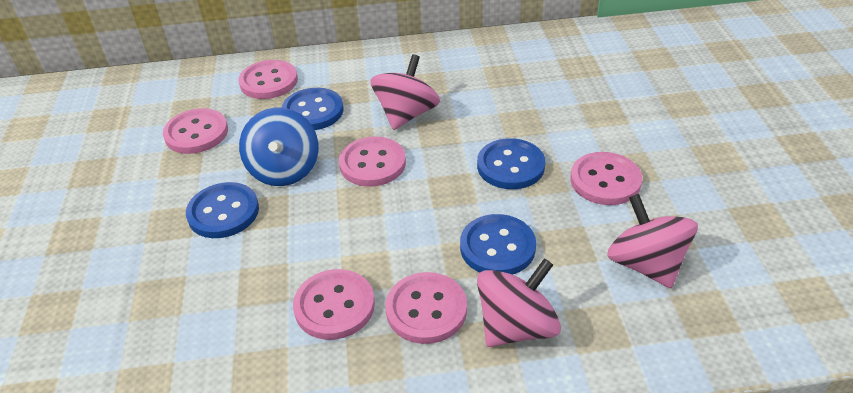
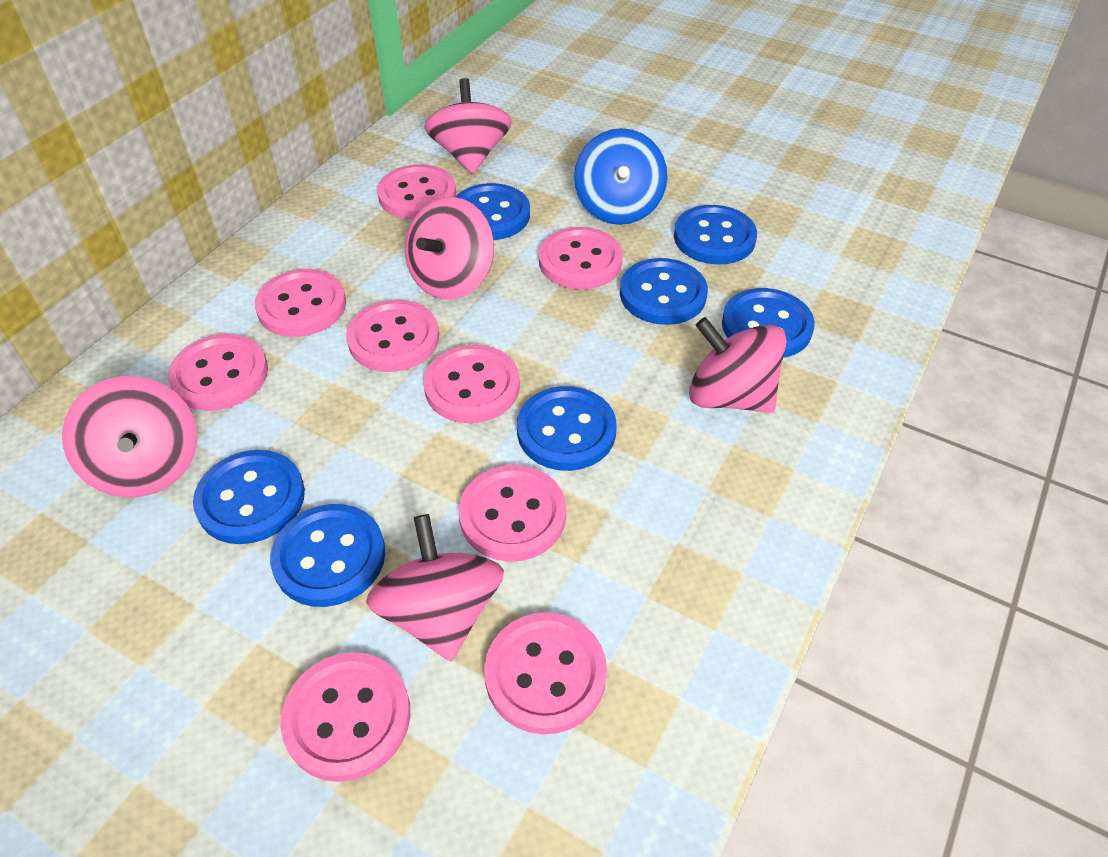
blue button: [186,182,259,238] [282,88,344,130] [460,214,536,275] [477,138,545,189] = 4 -> [193,450,305,544] [270,504,386,607] [456,183,530,240] [517,386,616,471] [620,258,708,325] [674,205,757,265] [722,288,815,358] = 7
pink button: [163,108,228,154] [239,60,298,99] [293,269,375,340] [339,136,406,187] [385,272,467,344] [570,152,642,205] = 6 -> [168,334,268,411] [255,269,346,337] [280,652,410,782] [346,300,439,372] [377,164,456,219] [423,345,520,423] [459,465,566,562] [484,612,607,734] [539,227,623,290] = 9
pink spinning top: [370,54,440,130] [477,258,561,347] [607,194,698,288] = 3 -> [62,376,197,498] [366,514,504,661] [405,197,494,300] [424,78,512,174] [689,317,787,413] = 5

